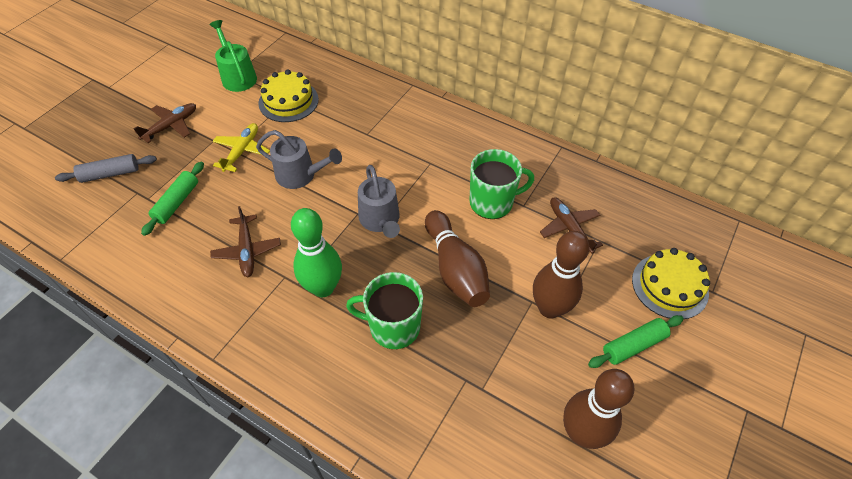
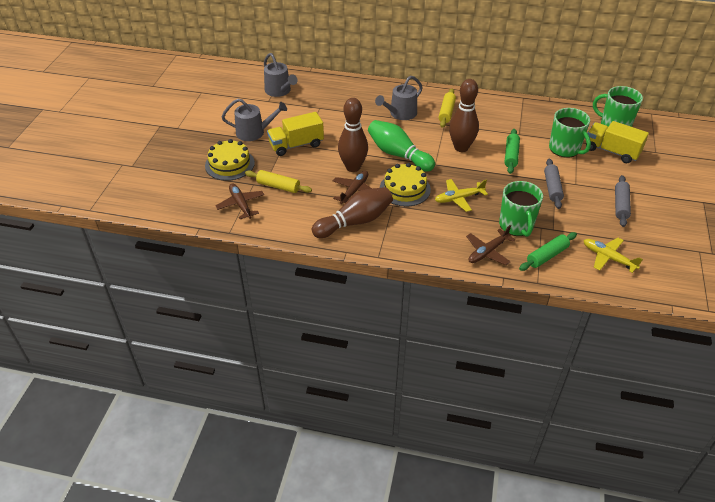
green mug: [346,272,423,349] [469,149,534,219] = 2 -> [499,181,543,237] [549,108,591,158] [593,86,643,127] = 3
green watering can: [210,20,257,92] = 1 -> none = 0
grey rolling pin: [55,154,157,183] = 1 -> [544,159,564,209] [615,175,631,227] = 2
grey watering can: [256,130,342,189] [358,165,400,238] = 2 -> [222,99,287,141] [264,53,298,97] [375,76,423,120] = 3
yellow plane: [213,123,270,172] = 1 -> [435,179,488,212] [583,238,643,273] = 2
yellow rolling pin: none = 0 -> [245,170,312,193] [439,89,456,128] = 2
yellow truck: none = 0 -> [267,112,324,156] [588,121,649,163] = 2

